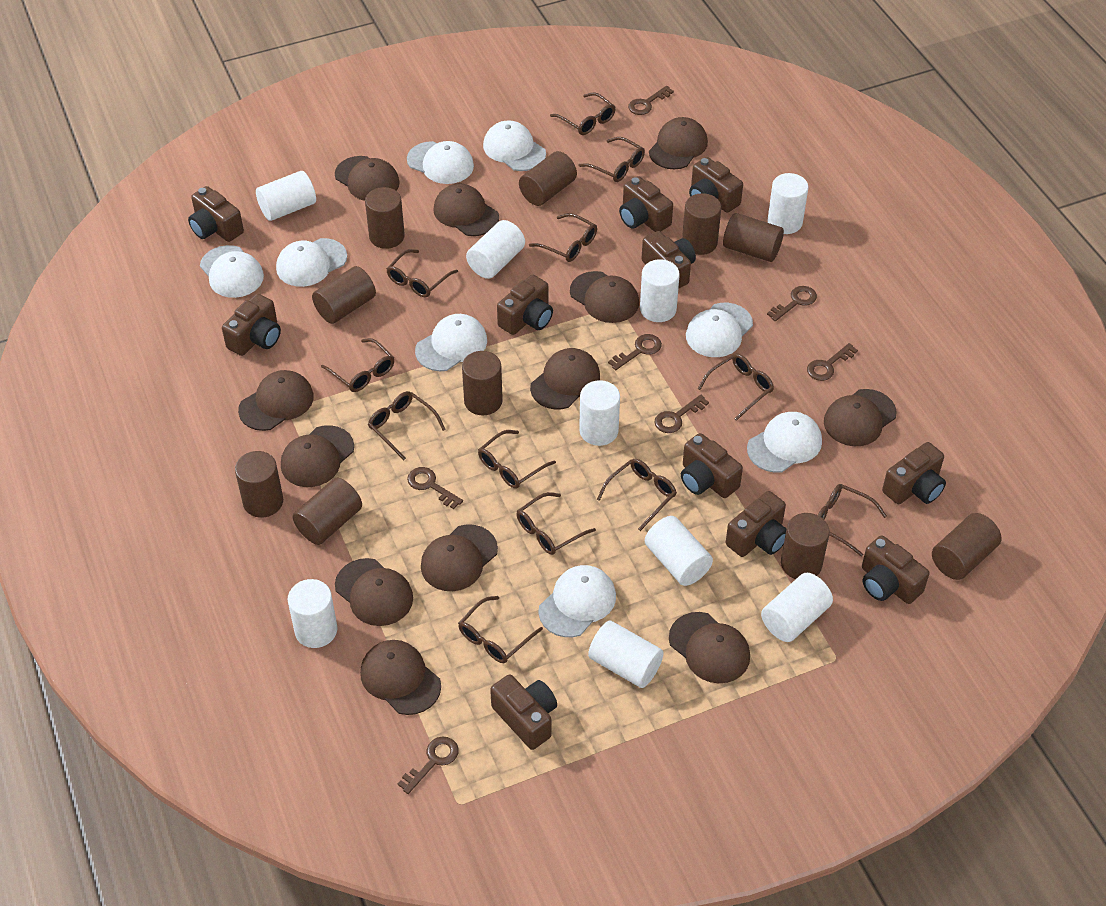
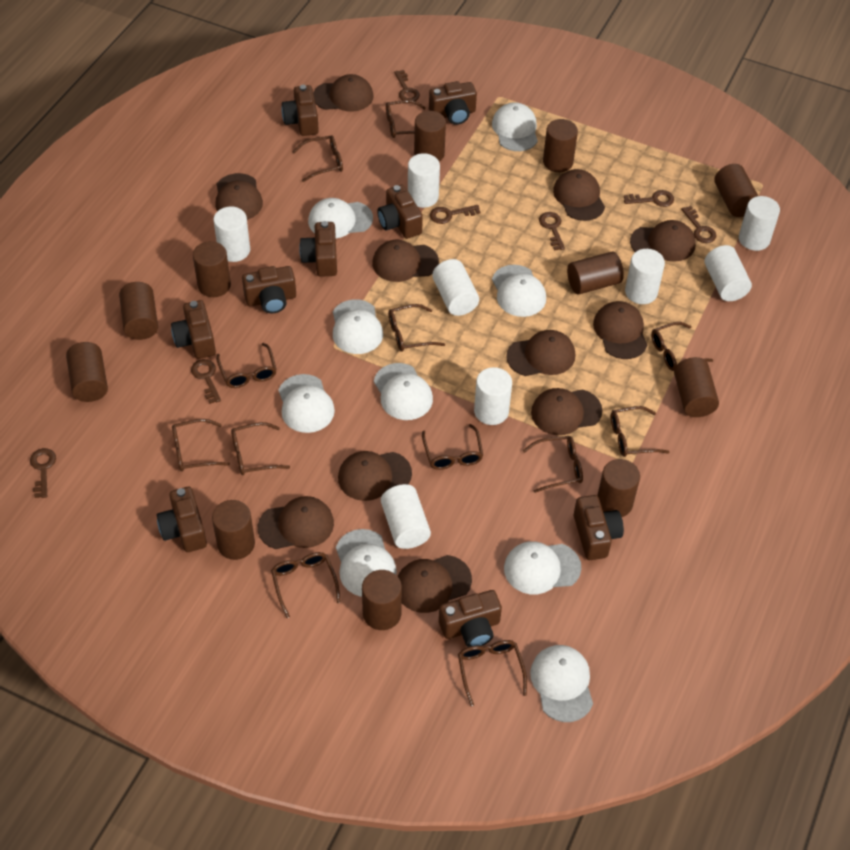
brown camera: [188,186,244,242] [222,294,281,356] [490,674,557,750] [497,275,553,335] [619,176,673,232] [642,231,696,289] [681,433,743,498] [689,157,743,213] [726,491,786,557] [862,535,929,604] [882,442,946,504] = 11 -> [157,487,207,552] [171,300,216,359] [242,266,296,313] [281,85,319,136] [299,221,337,277] [377,185,423,239] [429,81,477,125] [439,590,502,647] [574,495,624,560] = 9
brown cap: [238,370,314,431] [281,425,354,487] [335,156,400,201] [335,558,413,626] [360,640,441,715] [421,525,498,591] [433,183,499,236] [530,348,600,409] [570,271,639,323] [649,117,708,169] [669,612,750,683] [824,389,897,446] = 12 -> [215,173,263,220] [258,496,334,549] [313,74,374,112] [338,451,412,501] [372,240,439,282] [398,555,472,613] [506,330,575,376] [531,388,602,435] [553,169,605,221] [593,301,647,359] [630,220,696,262] = 11
brown cylinder: [235,451,283,518] [293,478,362,545] [312,266,376,324] [365,187,405,249] [462,351,503,415] [519,151,577,206] [682,193,721,255] [723,213,784,262] [781,513,830,579] [932,513,1002,580] = 10 -> [66,342,108,402] [119,282,158,340] [193,241,231,297] [212,500,255,560] [362,570,402,630] [414,111,446,162] [543,119,578,172] [567,251,624,295] [597,459,640,517] [674,357,719,417] [714,164,758,217] = 11
white cap: [200,245,264,298] [276,238,347,287] [407,141,474,184] [415,314,487,371] [483,120,546,171] [538,565,616,637] [686,303,753,357] [747,412,822,473] = 8 -> [279,374,335,433] [308,198,373,238] [333,299,383,354] [336,529,397,597] [374,363,433,420] [492,102,538,151] [492,265,546,317] [504,541,581,594] [530,645,593,722] = 9
white cylinder: [256,171,316,221] [288,579,337,648] [466,220,525,279] [579,380,620,446] [588,621,664,688] [640,259,680,322] [645,516,713,586] [761,573,833,642] [768,173,808,234] = 9 -> [213,206,250,262] [381,484,431,549] [408,153,440,208] [432,259,479,316] [474,367,512,425] [625,249,665,304] [704,245,752,301] [739,196,780,251] = 8

